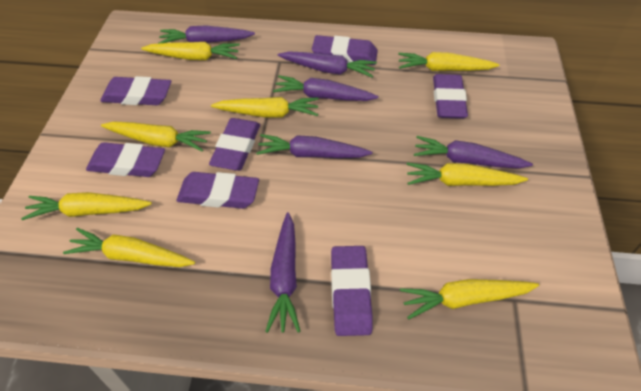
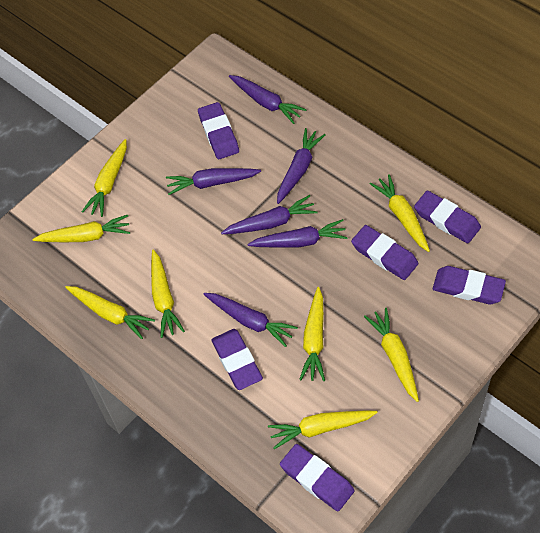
purple eraser: [86,142,165,177] [101,76,171,105] [177,172,259,209] [209,118,260,171] [312,35,378,65] [331,246,373,336] [433,74,468,119] = 7 -> [198,102,239,159] [211,329,263,390] [280,444,355,511] [351,225,419,280] [414,191,481,243] [433,266,506,304] = 6

